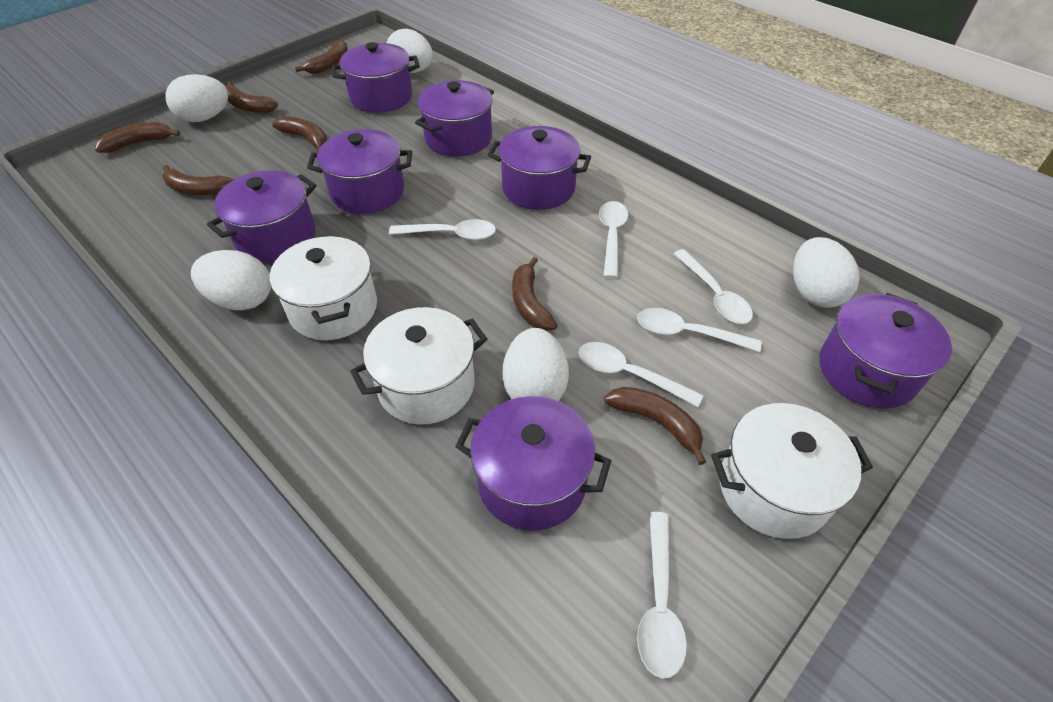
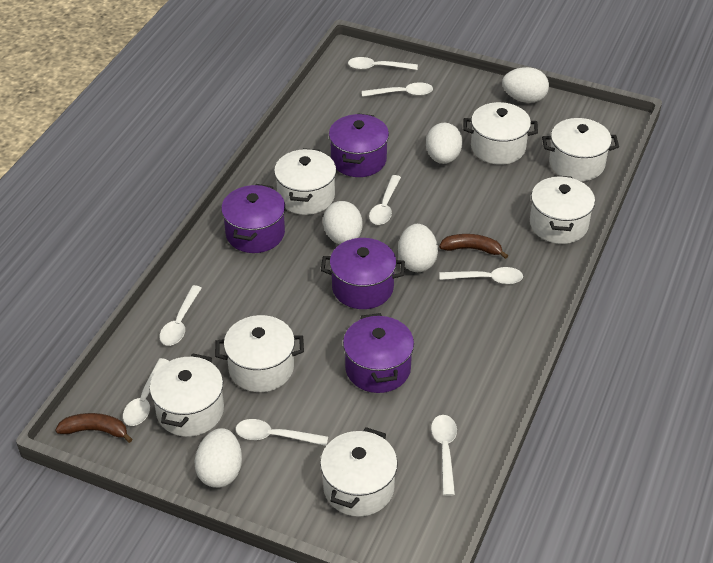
brown banana: [95,122,180,153] [162,165,234,196] [226,82,278,113] [272,116,327,152] [295,40,348,74] [512,257,558,331] [604,387,706,465] = 7 -> [55,413,132,443] [439,234,508,259] = 2
purple pot: [207,170,317,262] [307,129,412,214] [332,42,420,113] [415,80,494,156] [455,396,611,531] [488,126,591,210] [819,293,952,409] = 7 -> [221,184,285,253] [321,238,405,309] [329,113,389,177] [343,313,414,393] = 4
white pot: [270,235,377,340] [350,307,487,425] [711,403,873,539] = 3 -> [150,353,224,437] [215,315,304,392] [274,148,336,215] [320,427,398,517] [463,102,538,165] [530,175,595,244] [542,118,619,181] = 7
white spoon: [389,219,496,240] [578,342,704,407] [599,201,628,279] [637,308,762,352] [637,512,687,679] [674,249,753,324] = 6 -> [123,358,169,426] [160,285,202,346] [236,419,328,446] [348,57,418,70] [362,82,433,97] [369,175,401,225] [431,415,457,496] [439,267,523,284] = 8

